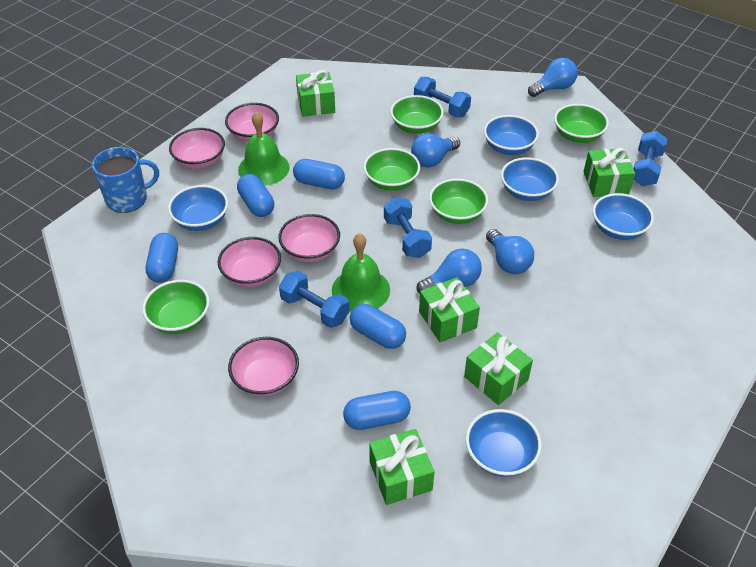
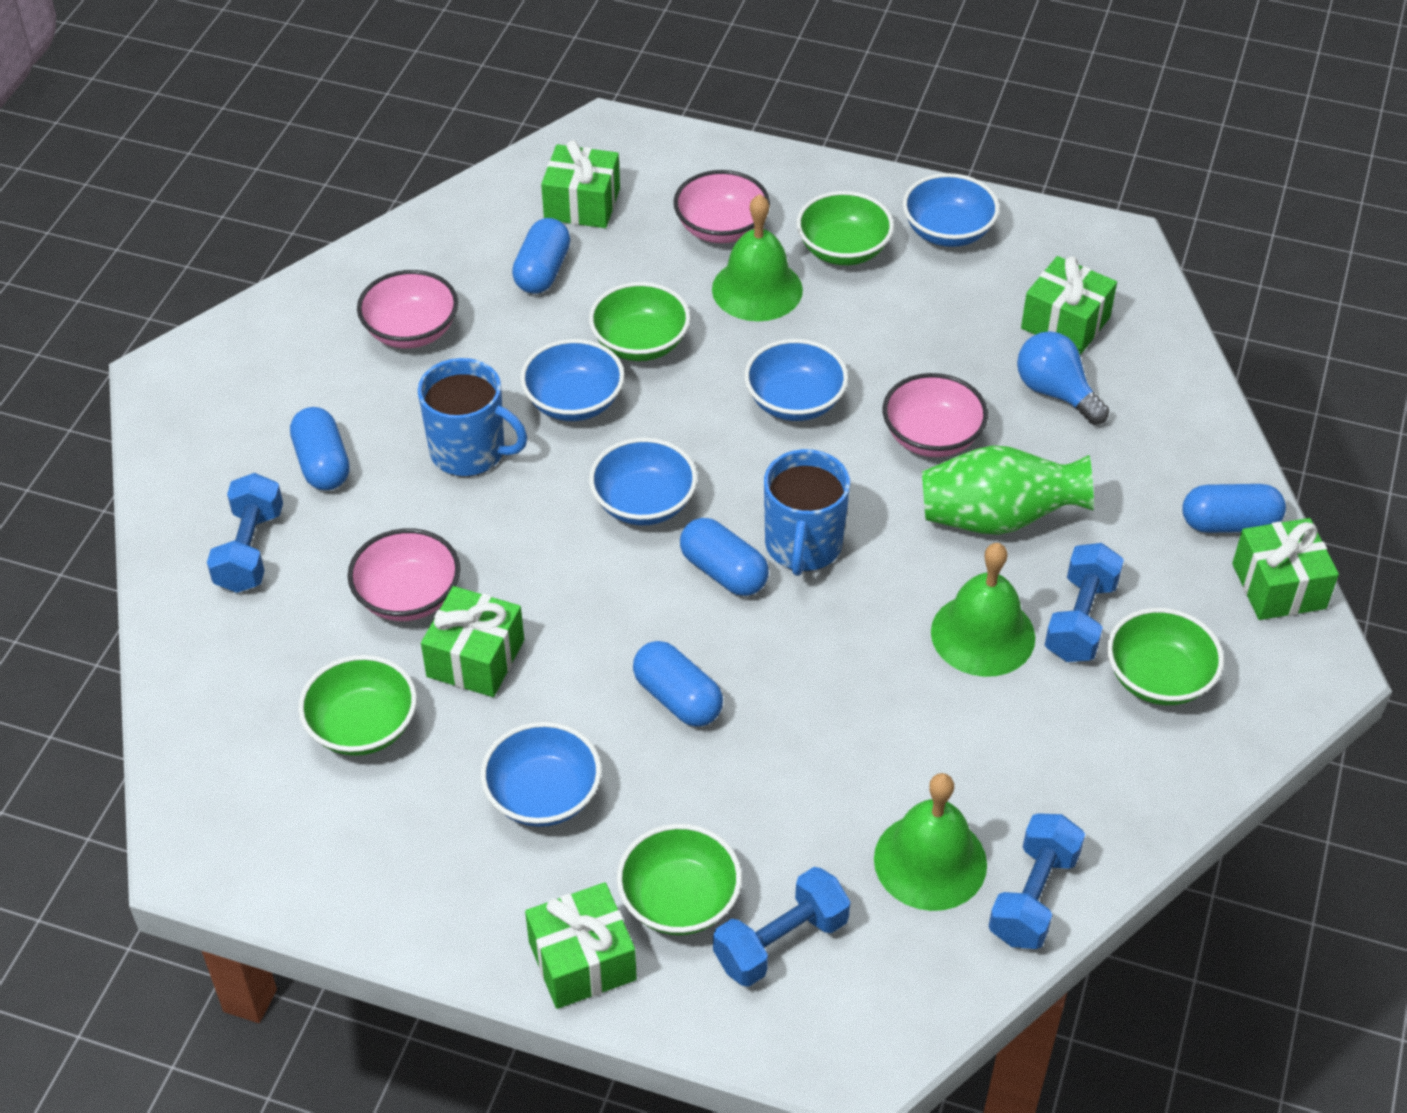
blue light bulb: [411,133,460,168] [416,249,482,293] [486,229,534,274] [528,58,578,97] = 4 -> [1017,331,1109,425] = 1
blue mug: [92,147,159,213] = 1 -> [418,358,527,477] [764,449,850,576] = 2
green bell: [238,111,290,186] [332,233,390,311] = 2 -> [712,194,803,321] [874,773,987,911] [931,543,1035,677] = 3
green vase: none = 0 -> [922,445,1094,535] = 1
pink bowl: [169,128,225,169] [217,237,281,287] [225,103,279,142] [228,337,299,397] [278,214,340,262] = 5 -> [348,528,460,621] [357,270,458,348] [673,170,770,243] [883,373,988,457] = 4

